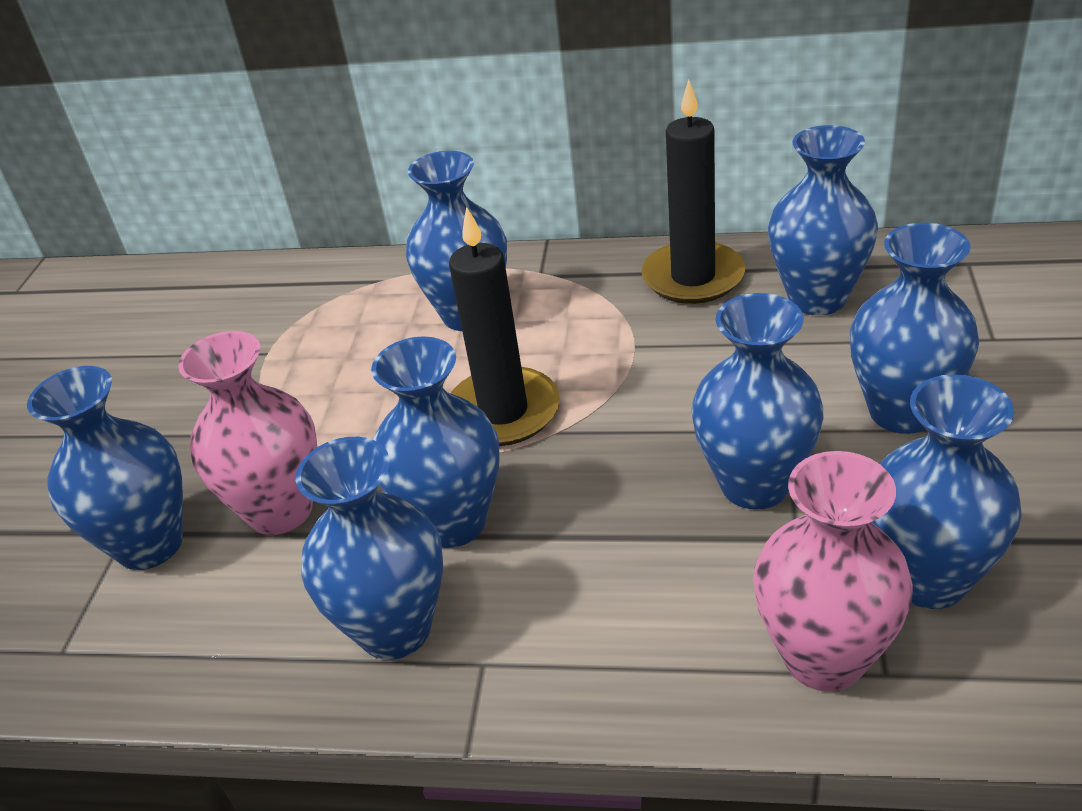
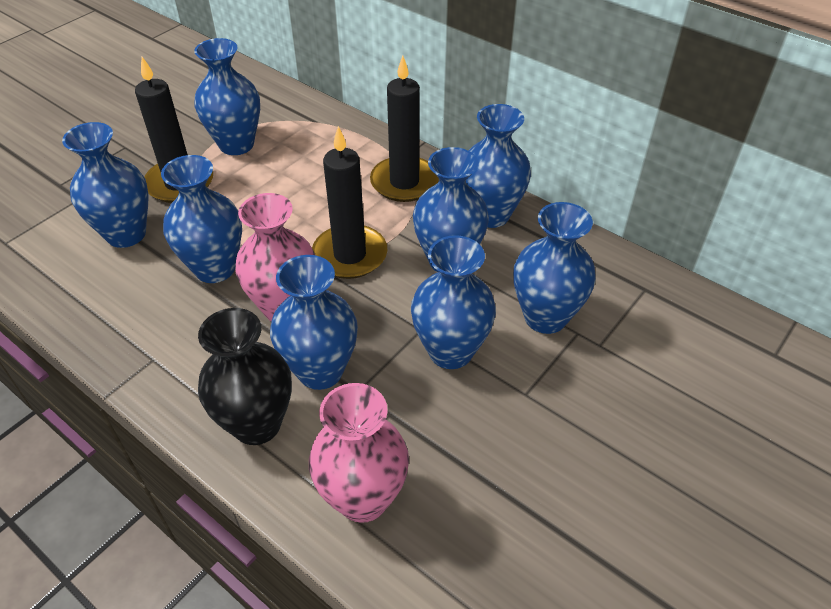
black candle: [449,207,560,446] [641,80,745,304] = 2 -> [135,57,213,203] [312,126,387,279] [370,56,439,202] = 3
black vase: none = 0 -> [198,308,292,445] = 1

